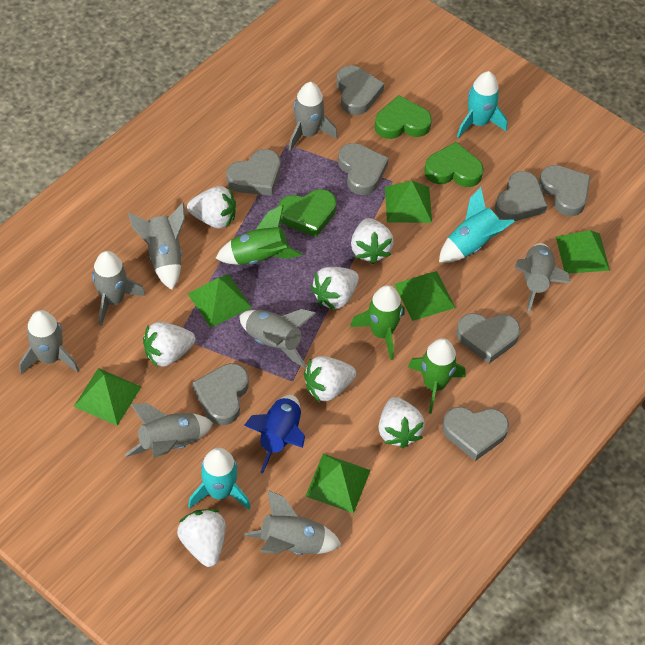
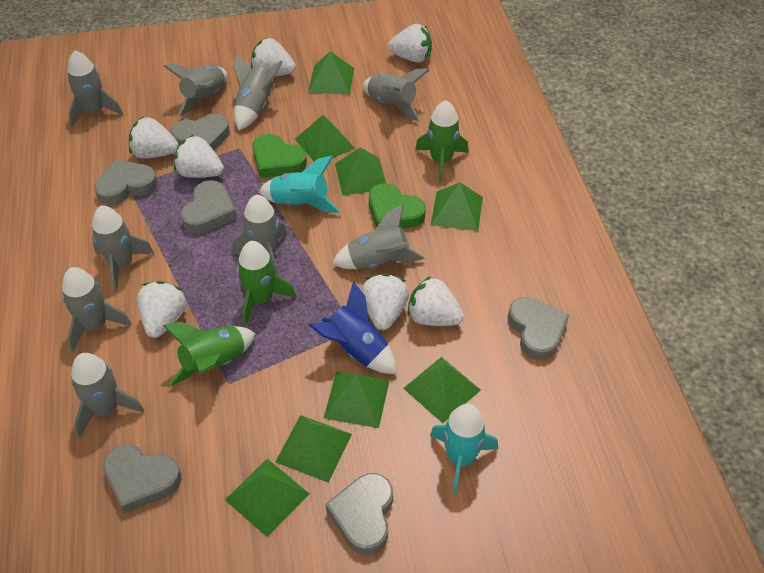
green heart: [278,189,336,237] [375,95,432,139] [424,142,484,187] = 3 -> [252,134,307,178] [369,183,426,228] = 2
green pyramid: [74,368,141,426] [188,274,252,328] [306,454,371,513] [385,181,432,223] [394,271,456,321] [556,230,610,274] = 6 -> [225,459,309,537] [275,415,352,482] [295,115,355,162] [308,51,354,95] [324,372,389,428] [335,147,386,196] [403,357,481,423] [431,182,483,231] = 8
grey heart: [193,363,249,425] [227,149,280,196] [336,65,384,115] [338,143,389,195] [442,407,509,461] [456,313,521,364] [495,171,547,221] [539,165,591,216] = 8 -> [94,159,158,205] [103,444,181,513] [171,114,230,150] [181,180,237,233] [326,473,393,555] [508,297,569,360] = 6
grey rocket: [19,310,79,374] [92,251,146,326] [125,403,213,458] [128,203,185,290] [239,309,316,368] [244,490,342,555] [288,82,337,152] [515,243,571,314] = 8 -> [62,267,131,352] [68,50,123,127] [71,353,144,438] [92,206,154,292] [164,63,227,117] [232,195,287,276] [233,54,283,130] [332,204,424,270] [363,68,429,121] = 9
turquoise rocket: [188,448,251,510] [439,187,515,263] [457,71,507,138] = 3 -> [259,155,340,213] [430,404,498,495] = 2

